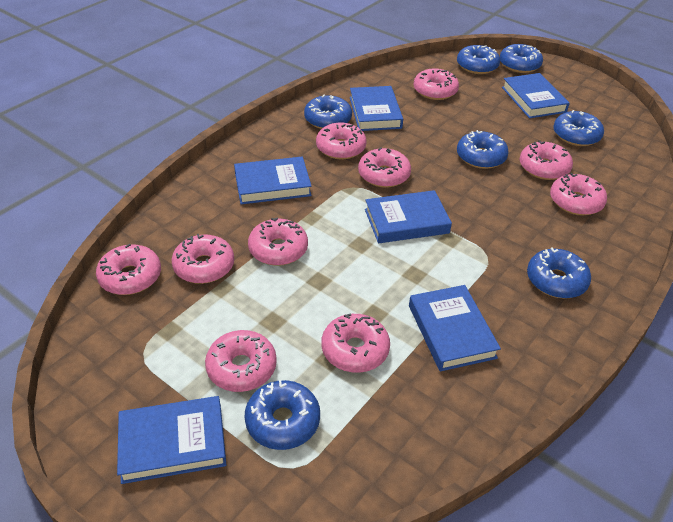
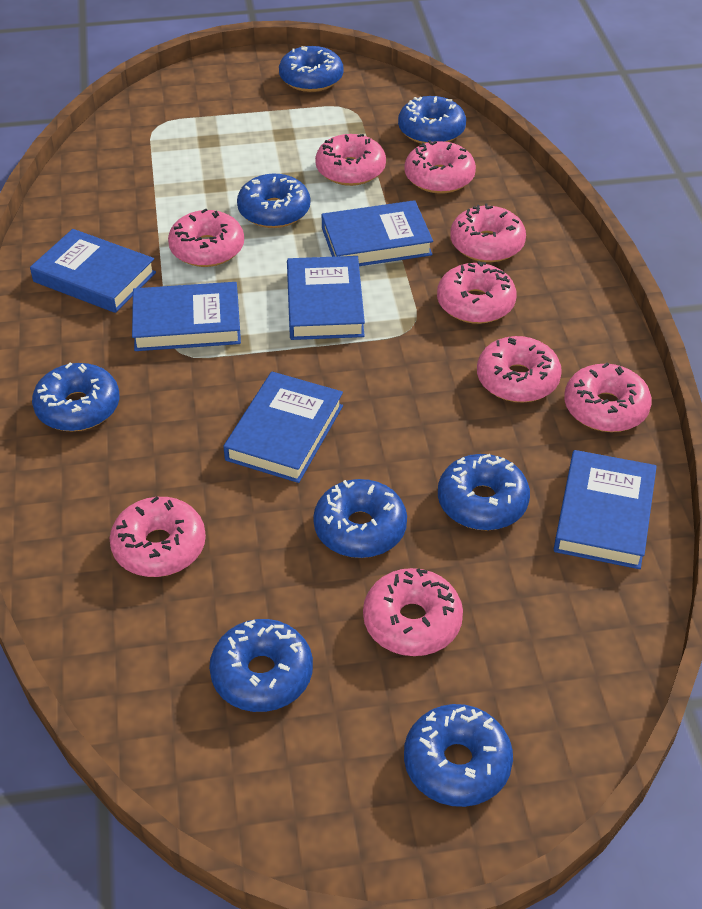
blue donut: [245,380,320,450] [304,95,352,129] [457,45,500,74] [457,130,509,169] [500,44,543,73] [527,247,591,299] [553,110,604,146] = 7 -> [32,362,119,431] [209,619,313,712] [237,174,310,228] [279,46,344,92] [313,479,407,558] [398,96,466,144] [404,704,513,807] [438,454,530,531] = 8
pink donut: [96,244,161,295] [172,234,234,284] [205,330,277,392] [248,217,308,266] [316,123,367,159] [321,313,390,373] [358,147,411,188] [414,69,459,100] [520,140,573,180] [550,173,607,216] = 10 -> [110,496,206,577] [168,209,244,267] [315,134,386,186] [363,568,463,656] [404,140,476,194] [437,261,517,324] [450,204,526,262] [477,336,562,402] [564,363,652,432] = 9

